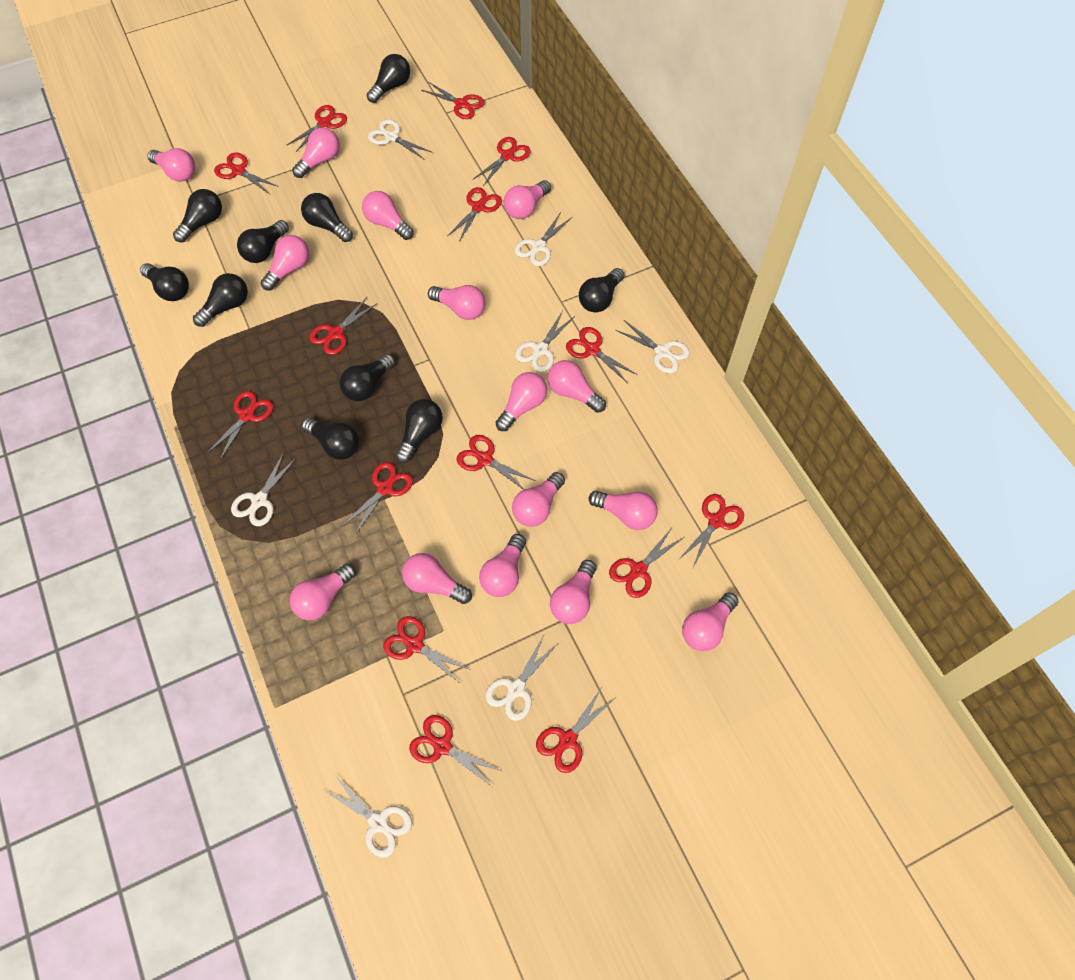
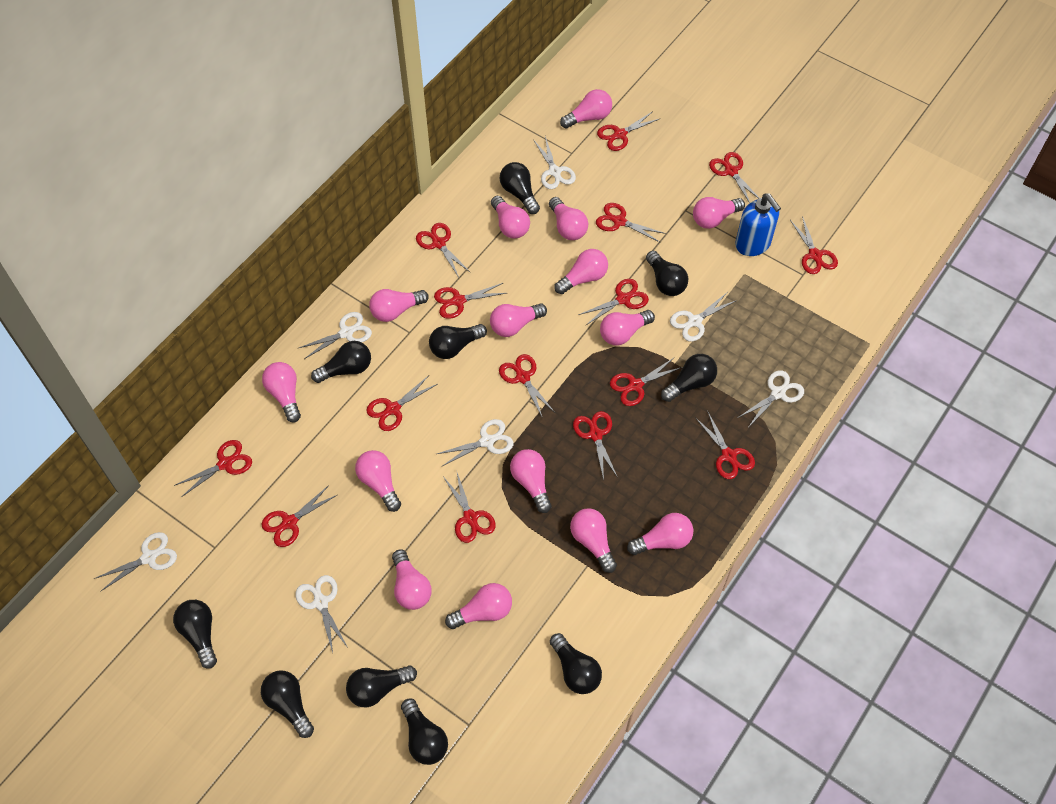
blue soap dispenser: none = 0 -> [735,193,781,256] = 1

